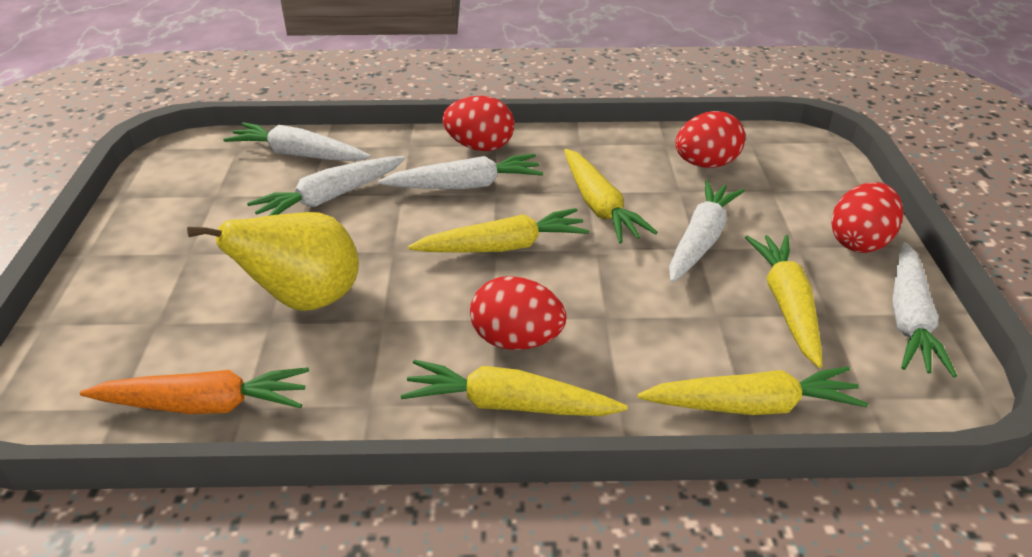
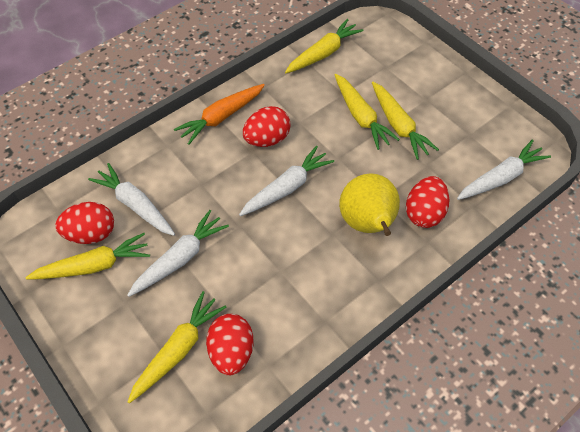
white carrot: [223,122,371,161] [247,156,405,216] [378,154,544,189] [669,180,745,283] [892,242,957,378] = 5 -> [88,163,175,236] [127,210,229,297] [239,146,334,216] [457,140,551,200] = 4

